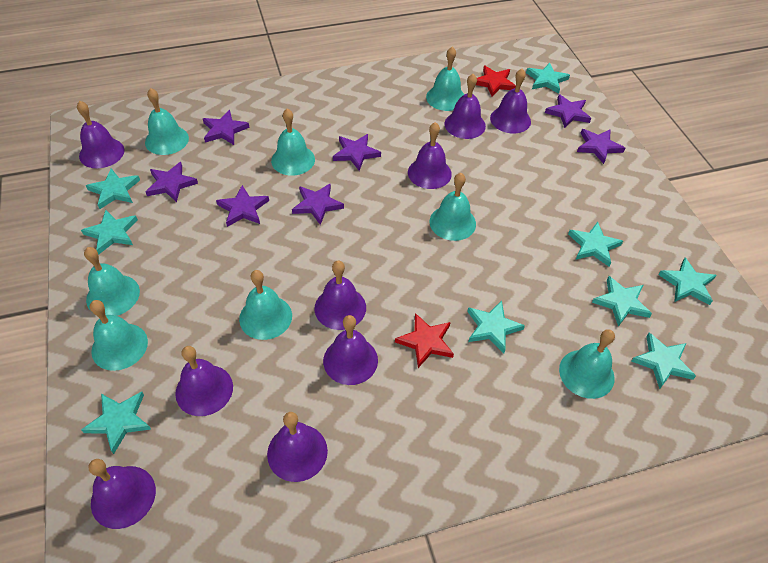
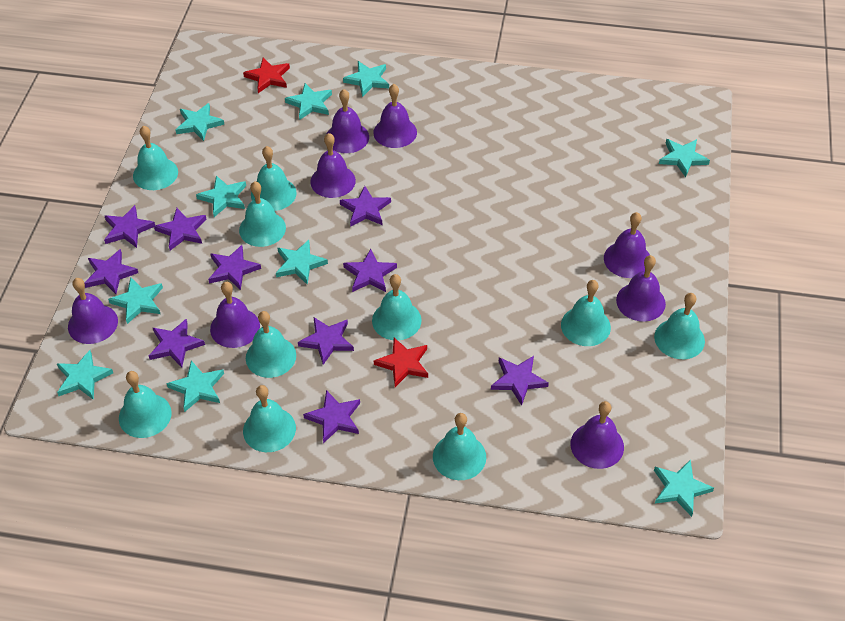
purple bell: [77,101,125,168] [89,459,156,529] [175,346,233,416] [267,412,328,482] [314,261,366,330] [323,315,378,385] [408,122,452,189] [445,74,486,139] [490,69,531,134] = 9 -> [68,278,118,344] [210,282,260,348] [310,133,356,198] [327,89,369,153] [373,84,417,148] [571,401,624,469] [604,212,650,278] [616,255,666,322] = 8
purple star: [146,162,198,202] [203,110,250,145] [216,185,269,227] [292,183,344,225] [333,134,381,171] [545,94,591,128] [577,129,625,164] = 7 -> [85,249,138,294] [104,205,155,248] [149,319,205,368] [154,208,207,250] [208,245,261,290] [298,317,354,365] [303,390,360,443] [340,186,391,227] [343,249,397,292] [491,356,549,406] = 10
turquoise bell: [84,247,140,316] [90,300,148,371] [145,88,189,155] [239,270,292,340] [271,109,315,176] [426,47,464,111] [429,173,476,241] [559,329,615,399] = 8 -> [119,371,172,438] [133,126,178,190] [239,181,286,247] [243,385,296,452] [246,311,296,378] [251,146,297,211] [372,274,422,340] [433,413,486,480] [561,280,611,346] [654,293,705,359] = 10
turquoise star: [81,210,138,255] [81,391,151,454] [86,169,140,209] [467,300,525,353] [526,63,570,94] [568,222,623,266] [592,276,652,327] [631,333,696,389] [658,258,717,305] = 9 -> [56,350,113,400] [108,277,163,324] [166,360,224,412] [176,103,224,141] [196,176,246,217] [276,240,328,285] [285,83,332,120] [343,61,389,97] [654,459,714,517] [659,139,710,177] = 10

